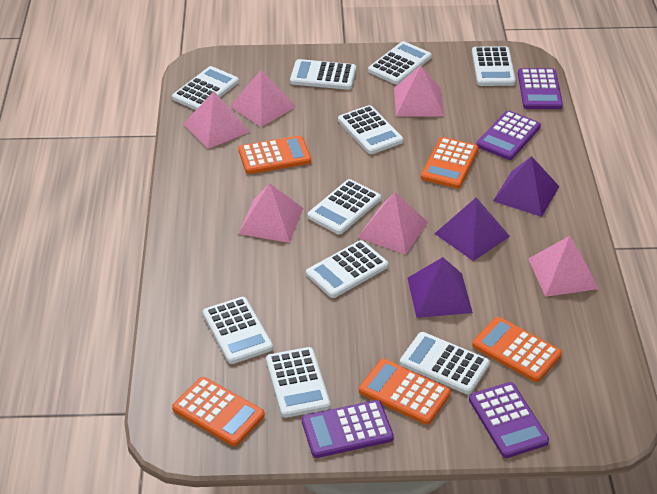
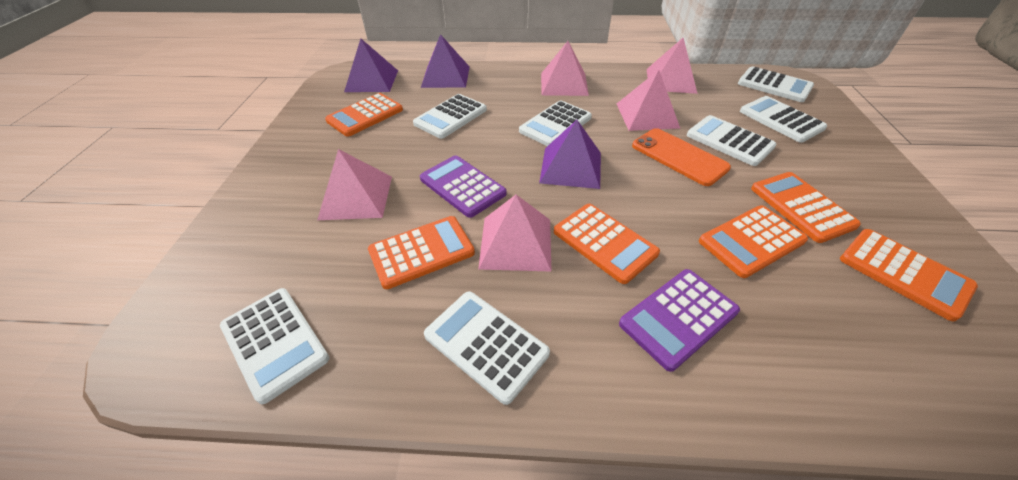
orange calculator: [172,377,265,446] [238,136,311,174] [359,359,451,425] [421,137,478,188] [472,317,562,382] = 5 -> [325,93,403,137] [368,216,475,289] [554,204,660,284] [699,206,808,278] [751,172,861,243] [840,229,978,322] = 6
orange phone: none = 0 -> [632,128,731,186] = 1
pink pyramid: [184,91,250,149] [230,70,296,127] [239,183,303,243] [357,192,428,254] [394,66,444,117] [528,236,599,297] = 6 -> [317,149,392,220] [478,195,552,272] [541,41,589,96] [617,70,680,131] [647,37,698,94] = 5
purple calculator: [302,400,394,458] [469,382,549,458] [476,111,541,160] [518,68,563,109] = 4 -> [420,155,507,218] [619,269,740,372] = 2
white calculator: [172,66,239,110] [203,297,273,364] [266,347,330,418] [290,59,356,90] [306,240,388,298] [307,179,381,235] [338,105,403,154] [368,41,432,84] [400,332,490,394] [472,46,516,86] = 10 -> [220,288,329,404] [413,94,487,139] [424,291,550,405] [519,101,592,146] [687,115,777,166] [738,66,814,102] [740,96,827,143] = 7

